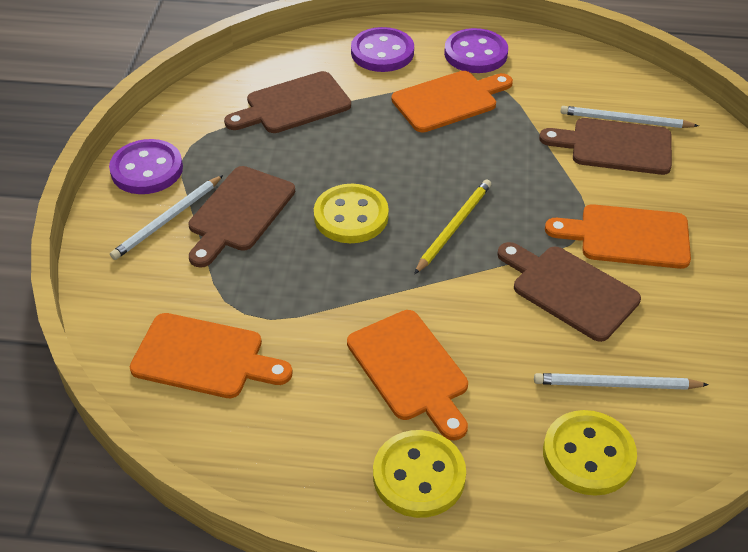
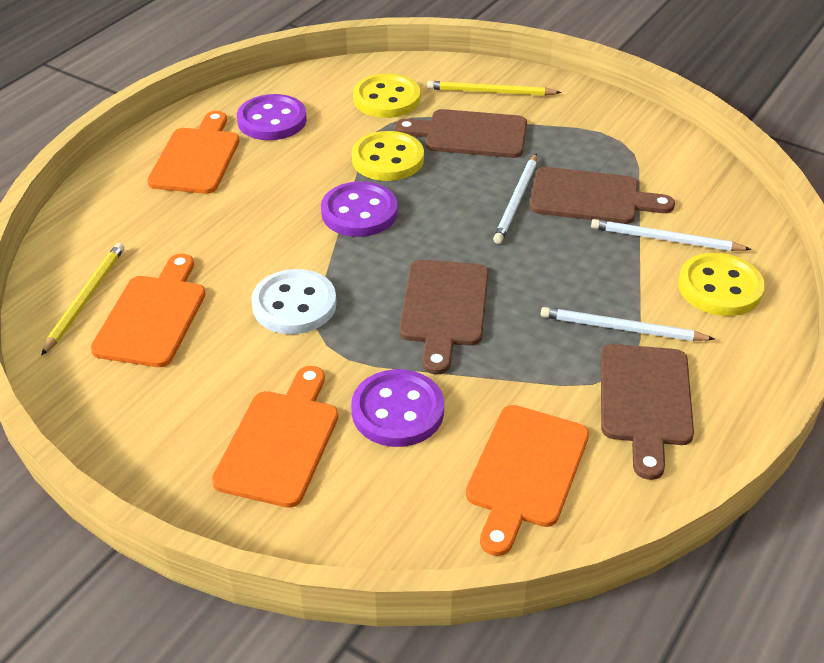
white button: none = 0 -> [251,269,337,334] = 1
yellow pencil: [414,179,491,274] = 1 -> [41,243,124,356] [427,81,561,96] = 2

